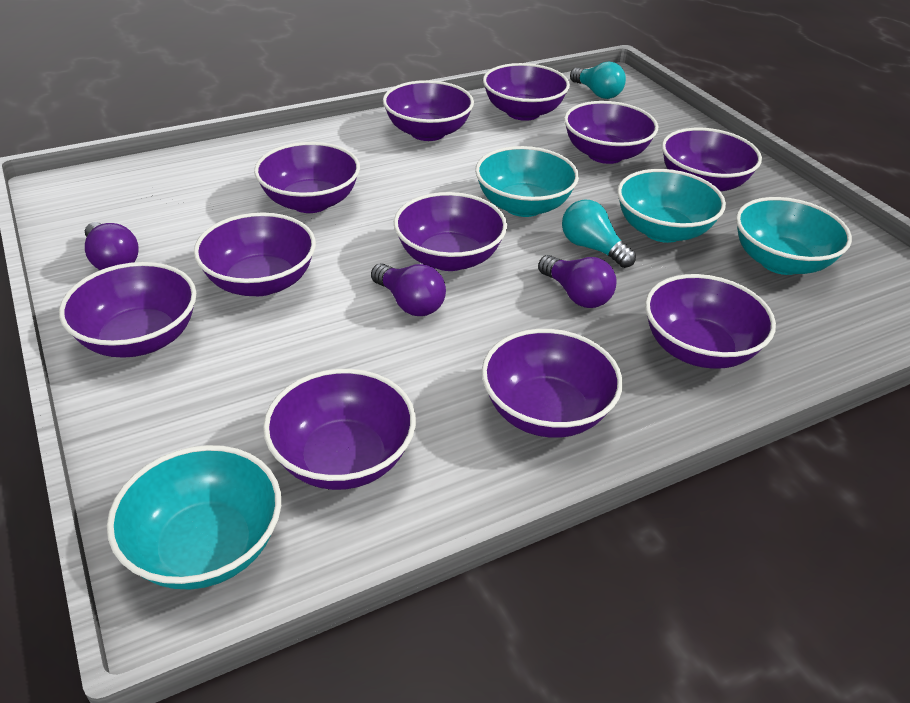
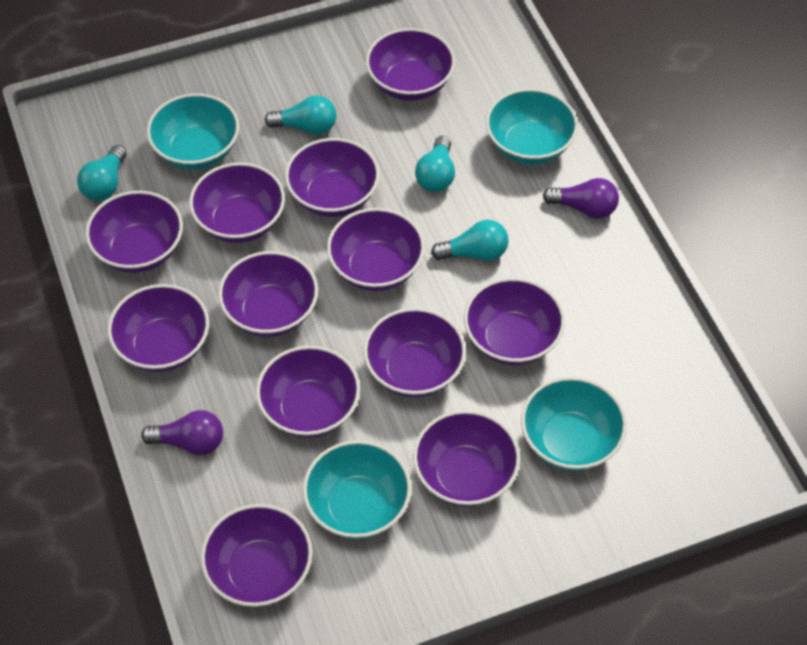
purple bowl: [59,262,196,358] [194,212,316,296] [254,142,360,213] [263,369,416,490] [383,80,474,141] [394,192,507,271] [482,329,623,438] [483,63,570,121] [564,101,658,164] [645,274,776,369] [662,128,762,191] = 11 -> [85,191,183,273] [108,284,209,372] [189,162,285,243] [201,504,313,607] [218,251,318,337] [256,346,360,438] [285,138,380,217] [327,208,425,291] [364,308,466,398] [366,28,455,101] [413,410,520,507] [464,278,565,365] = 12
purple light bulb: [85,222,139,270] [371,263,446,316] [538,255,617,308] = 3 -> [141,410,223,455] [543,178,619,219] = 2
turquoise light bulb: [562,200,636,268] [570,61,626,99] = 2 -> [77,145,126,201] [265,95,336,135] [415,136,455,192] [431,220,509,261] = 4

